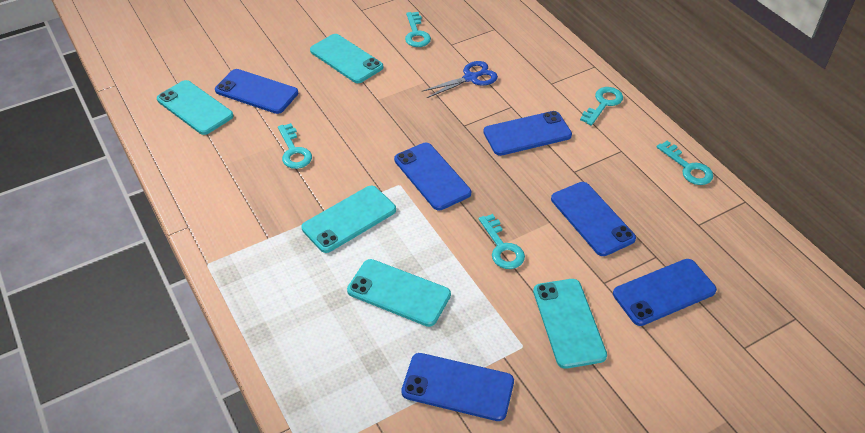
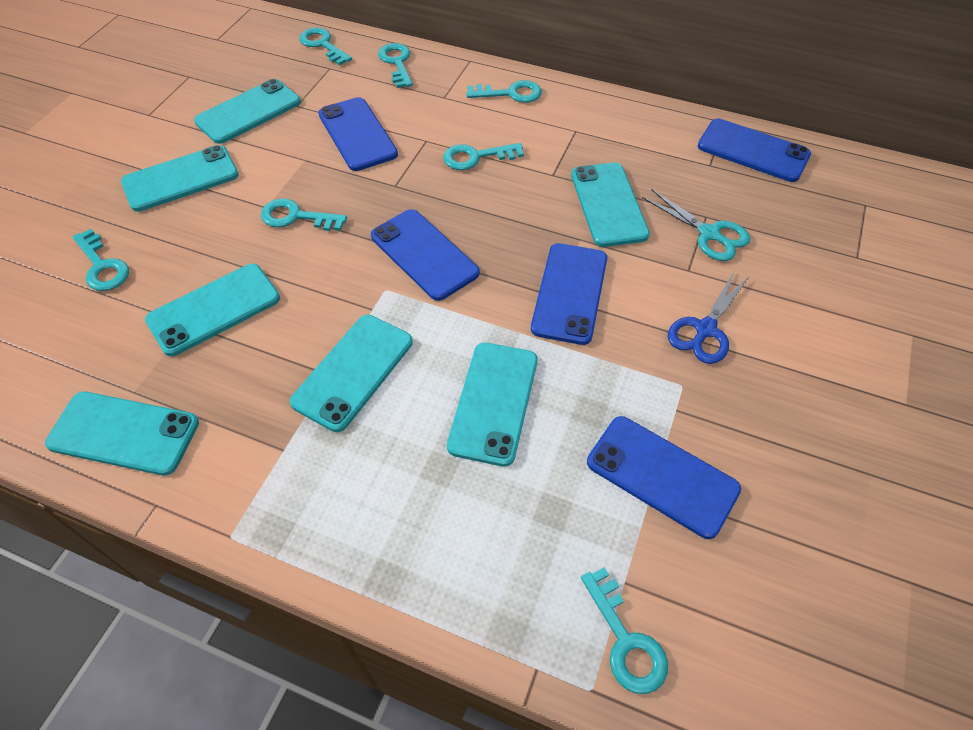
blue phone: [215,69,298,114] [394,143,471,210] [401,353,514,421] [483,111,572,156] [551,182,636,256] [613,259,717,326] = 6 -> [318,97,398,171] [371,209,480,301] [531,243,607,345] [587,416,741,539] [698,119,811,182] = 5
turquoise key: [278,123,312,169] [405,12,431,47] [479,214,525,269] [580,87,623,126] [656,141,713,185] = 5 -> [73,229,129,291] [261,198,347,231] [299,28,352,65] [378,43,413,88] [443,143,524,170] [466,80,542,103] [581,567,668,694] = 7
turquoise phone: [157,80,234,135] [302,186,396,253] [310,34,383,83] [347,259,451,327] [533,279,607,369] = 5 -> [45,392,199,476] [121,145,239,212] [145,264,280,356] [194,79,301,144] [290,315,413,432] [447,342,538,467] [571,163,650,247] = 7
turquoise scissors: none = 0 -> [642,189,750,261] = 1

